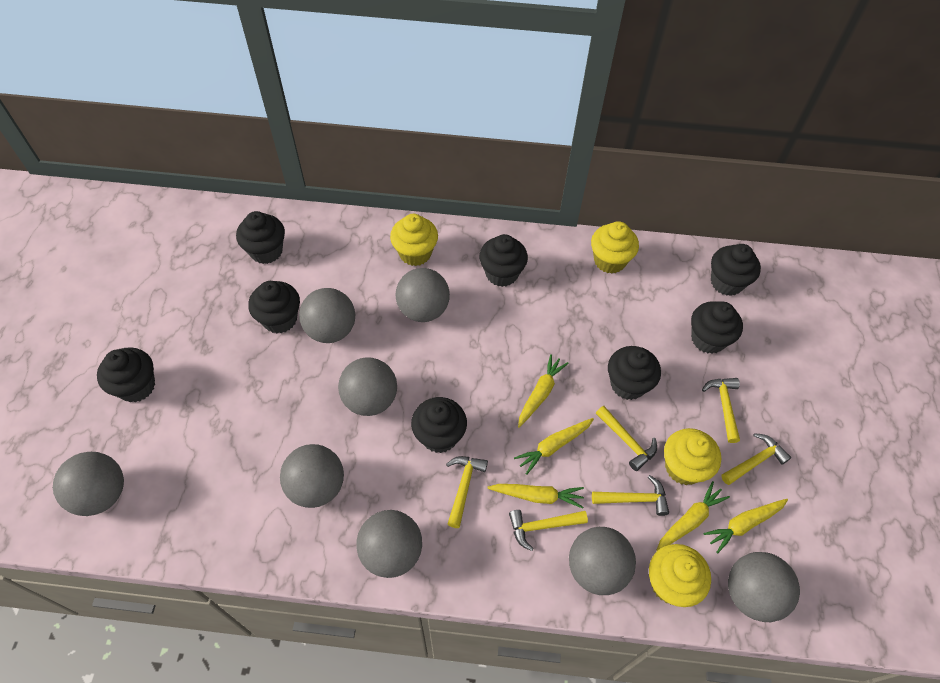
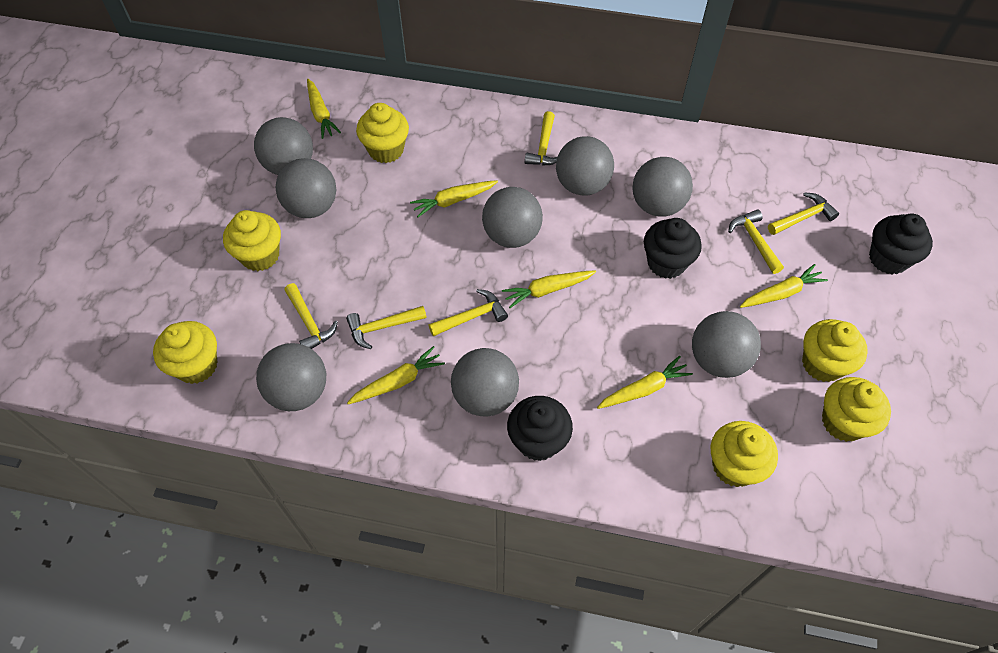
black cupcake: [97,347,155,402] [236,211,285,264] [248,281,300,333] [411,397,467,453] [479,234,528,287] [608,346,661,400] [691,301,743,354] [711,244,761,296] = 8 -> [507,396,573,461] [644,218,702,279] [869,214,933,274] = 3
yellow carrot: [487,484,584,509] [514,418,594,475] [518,354,569,428] [656,481,730,551] [704,499,788,554] = 5 -> [307,79,341,139] [347,346,445,404] [410,180,498,218] [502,270,596,308] [597,356,693,409] [740,264,828,308] = 6
yellow cupcake: [390,214,438,266] [591,221,639,274] [649,544,711,607] [664,428,721,485] = 4 -> [153,321,217,384] [223,210,281,271] [356,103,409,163] [711,421,778,487] [802,319,868,382] [822,377,891,442] = 6

